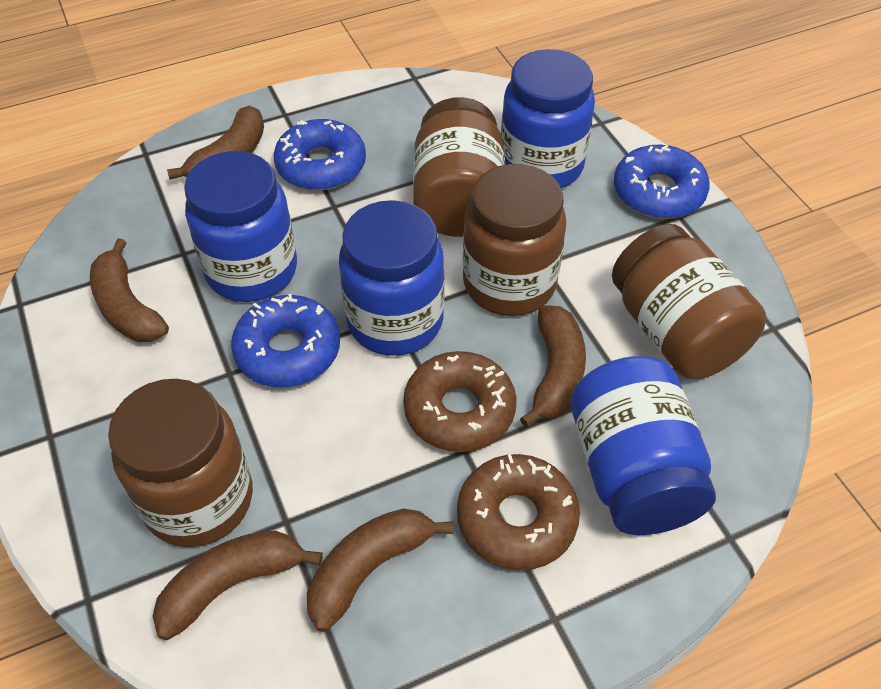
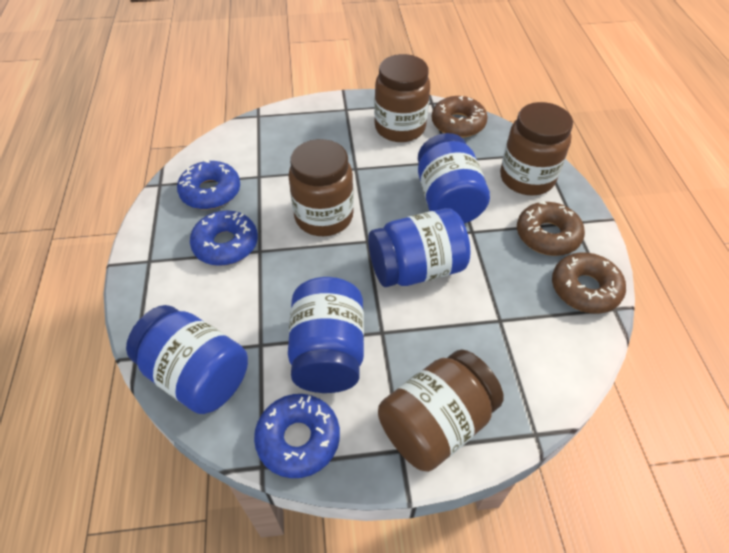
brown banana: [90,238,169,342] [153,531,323,640] [167,106,264,180] [307,508,453,632] [520,305,586,428] = 5 -> none = 0
brown donut: [403,351,517,452] [457,454,580,570] = 2 -> [432,96,488,138] [517,201,585,256] [552,252,626,314] = 3

